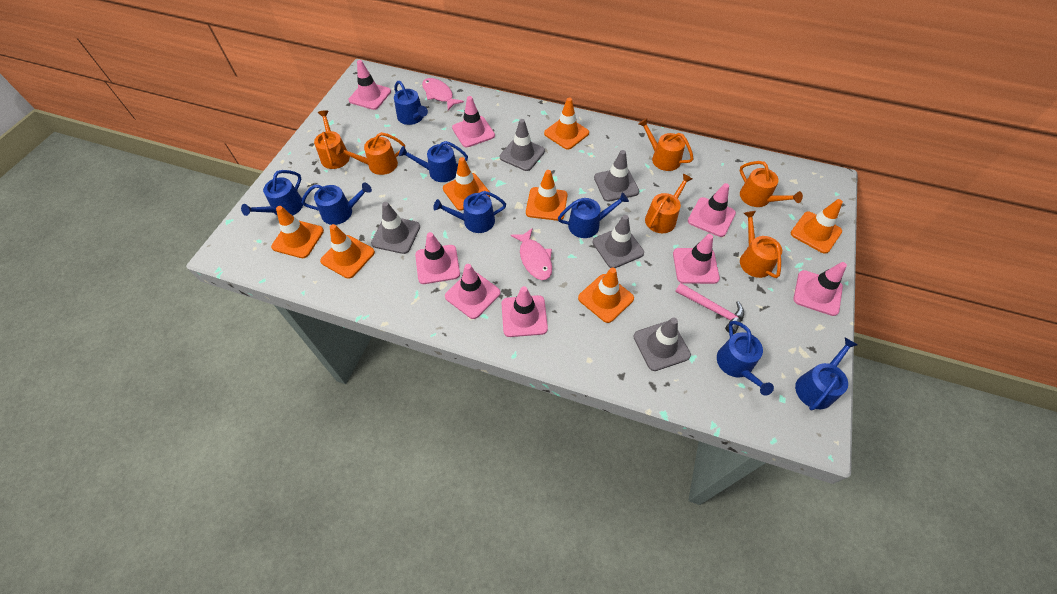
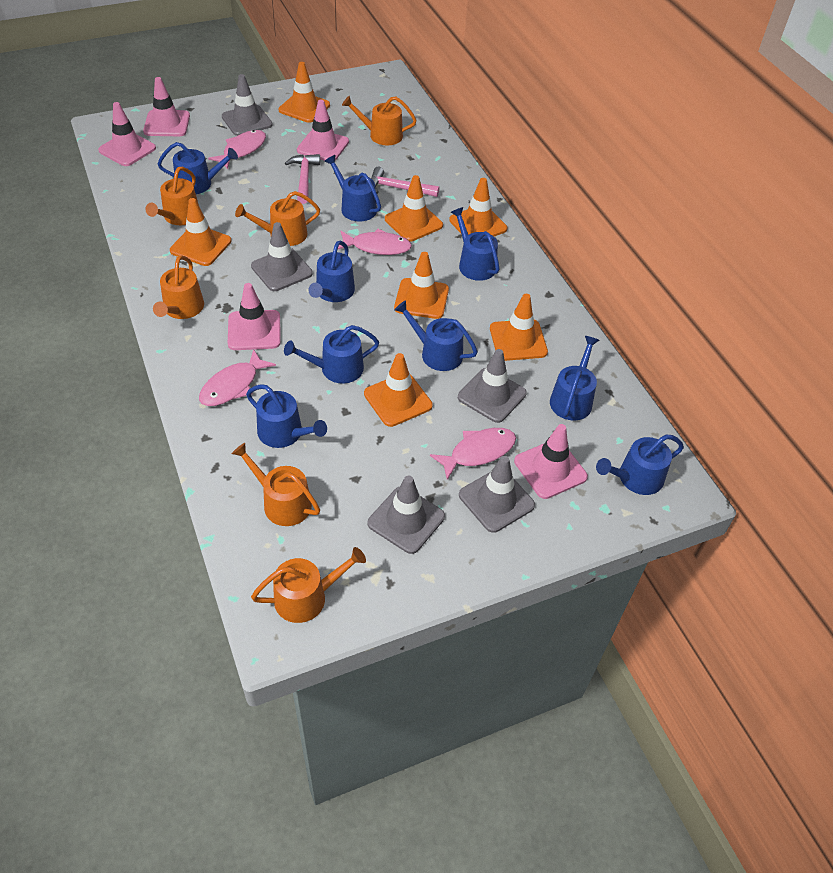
blue watering can: [241,170,303,216] [302,182,372,225] [394,81,428,125] [399,141,468,182] [433,191,506,233] [558,192,629,238] [717,321,774,396] [795,338,858,411] = 8 -> [158,142,238,194] [246,384,327,448] [284,325,379,384] [308,241,355,302] [325,155,381,222] [395,300,478,371] [451,207,500,281] [550,336,599,421] [596,435,684,495] = 9
pink fish: [422,78,464,110] [511,228,552,280] = 2 -> [199,349,276,406] [208,130,266,169] [338,229,412,255] [430,428,516,480] = 4
pink hammer: [675,283,744,334] = 1 -> [285,154,320,204] [371,167,440,197] = 2
pink traffic cone: [348,60,391,110] [415,232,460,284] [445,264,500,319] [452,96,495,147] [501,286,548,337] [673,234,720,284] [688,183,736,237] [794,262,847,316] = 8 -> [98,102,156,166] [143,77,190,136] [228,283,281,350] [297,100,349,161] [514,424,588,499] = 5

